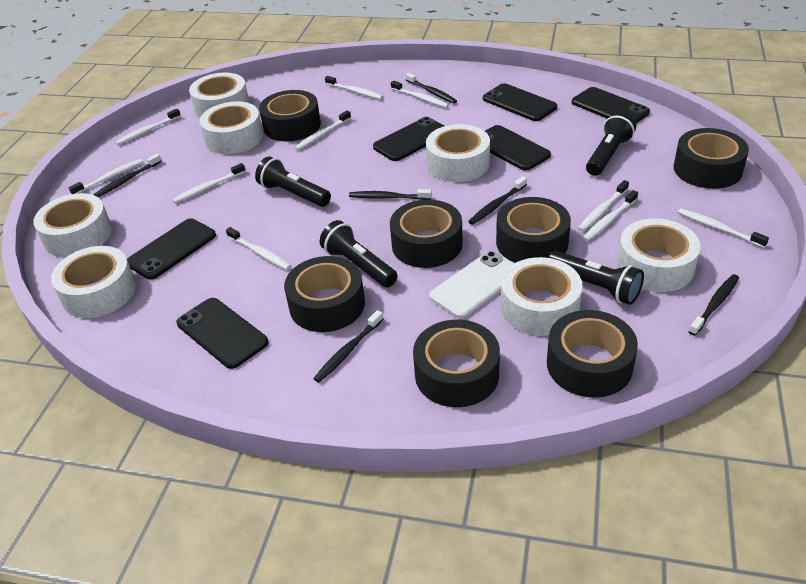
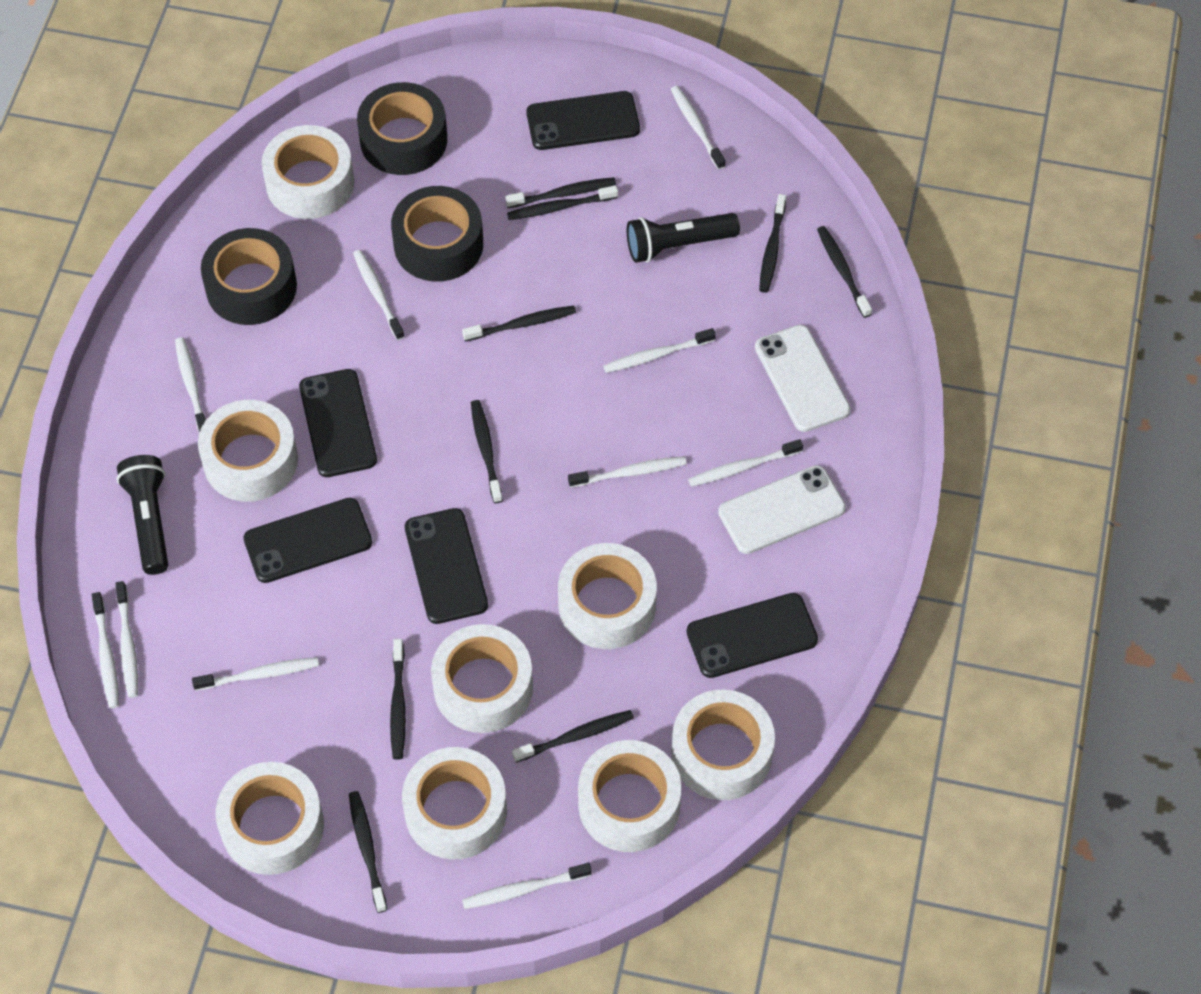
black flashlight: [255,156,331,207] [320,220,398,287] [548,251,644,305] [586,112,636,176] = 4 -> [117,455,168,575] [627,213,740,263] = 2
black phone: [127,218,216,280] [177,298,268,369] [373,117,444,161] [483,83,557,121] [485,125,551,171] [572,87,650,123] = 6 -> [244,498,372,583] [299,369,377,477] [405,508,488,624] [526,91,640,150] [687,593,818,678] = 5
black tape: [259,90,321,142] [284,256,365,332] [390,199,463,268] [413,320,500,407] [496,197,571,263] [547,310,638,398] [673,128,749,189] = 7 -> [201,228,297,325] [357,82,447,175] [391,186,483,282] = 3
black toothbrush: [93,154,162,197] [313,310,383,382] [349,189,432,200] [406,73,457,104] [468,176,527,225] [689,274,739,336] = 6 -> [349,791,387,913] [390,639,406,760] [462,305,576,341] [471,400,503,503] [505,177,616,208] [507,185,618,220] [512,710,634,762] [759,194,786,293] [817,226,872,318] = 9
white phone: [429,251,514,319] = 1 -> [718,465,846,554] [755,325,851,432] = 2
white tape: [33,193,112,257] [51,246,136,318] [189,73,250,118] [200,101,263,154] [426,124,490,182] [501,257,583,336] [617,219,701,292] = 7 -> [198,400,298,502] [216,762,324,875] [262,125,354,219] [402,747,507,860] [431,624,533,733] [558,543,657,649] [578,740,681,852] [671,689,775,800] = 8

